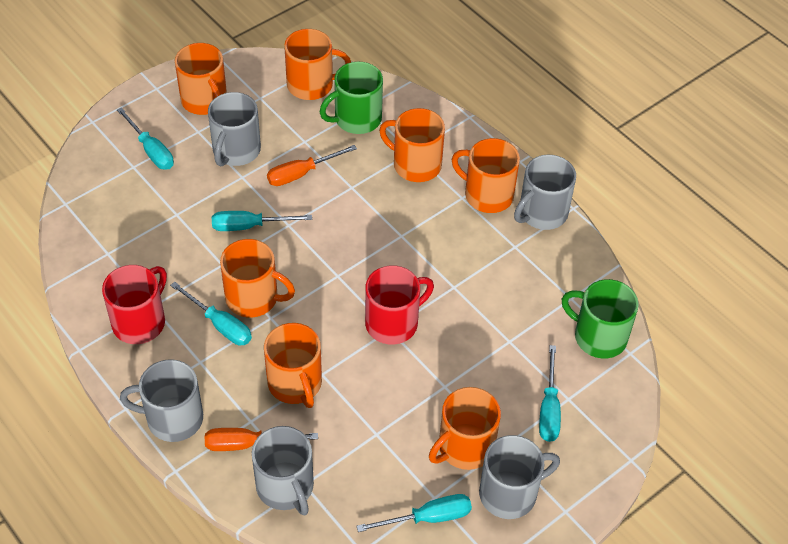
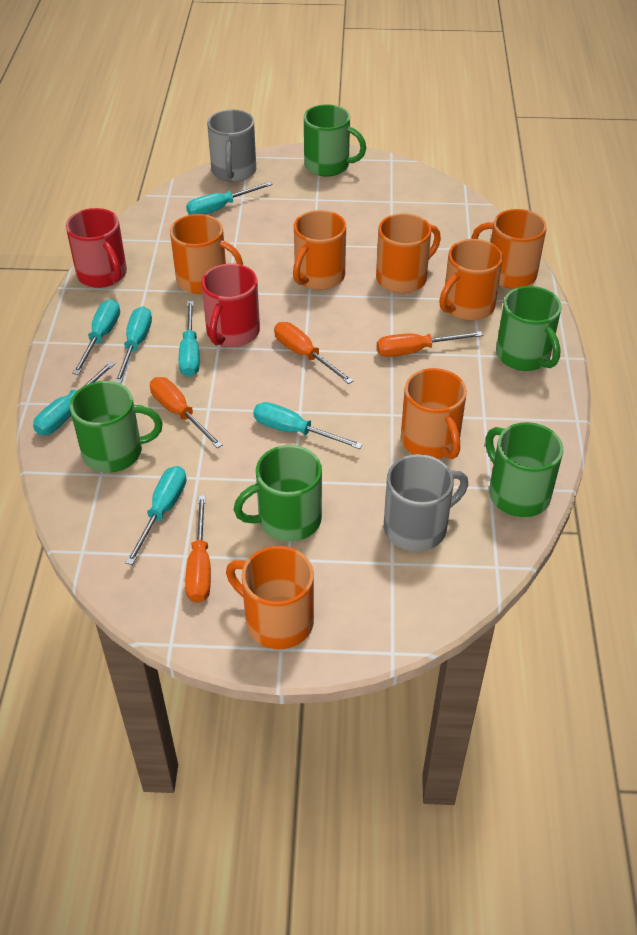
green mug: [320,62,383,134] [562,279,639,358] = 2 -> [70,381,163,473] [234,445,322,542] [304,104,366,176] [485,422,563,517] [496,286,562,371] = 5
grey mug: [120,359,203,442] [208,92,261,167] [252,426,314,515] [479,435,560,519] [514,154,576,230] = 5 -> [207,109,256,182] [384,454,468,552] = 2
orange screwdriver: [205,428,318,451] [267,145,357,186] = 2 -> [150,377,223,448] [185,495,211,603] [274,322,354,384] [377,331,483,357] = 4
turquoise screwdriver: [117,107,174,169] [170,282,252,346] [212,211,312,231] [356,494,472,532] [539,345,561,442] = 5 -> [33,361,115,435] [72,299,120,375] [115,306,152,384] [125,466,187,565] [179,301,200,377] [186,182,273,215] [253,402,363,449] = 7

